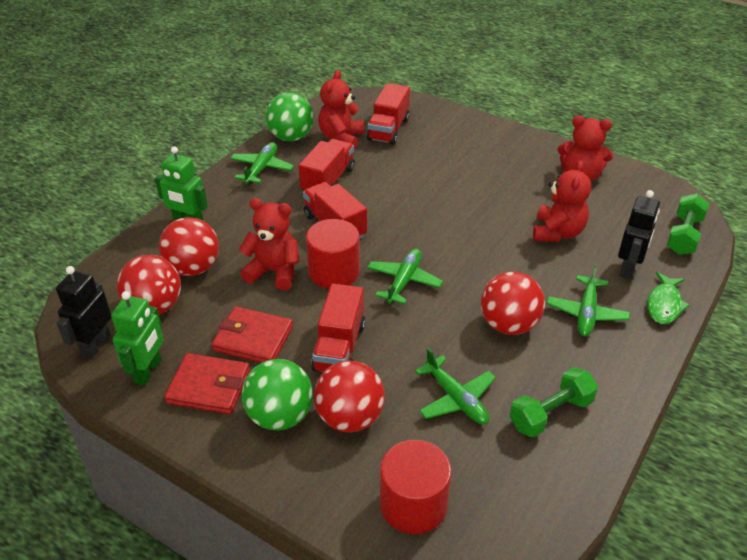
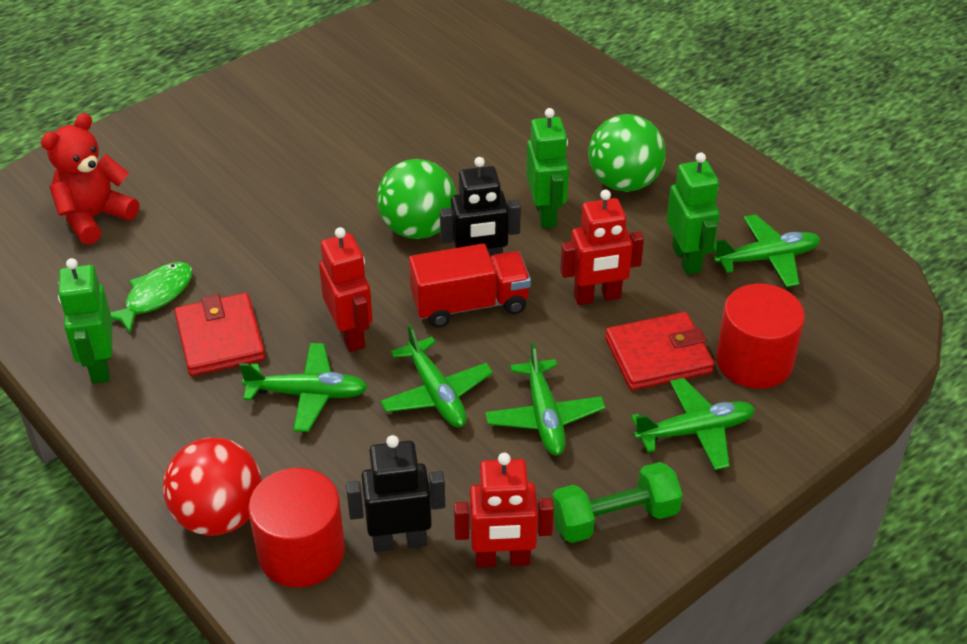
green dumbbell: [510,367,598,437] [667,194,709,255] = 2 -> [552,462,683,543] = 1
green plane: [230,142,294,184] [367,248,443,304] [415,348,496,424] [547,264,630,336] = 4 -> [239,343,368,432] [380,324,493,427] [485,342,605,456] [631,378,755,470] [713,214,820,287] = 5
green robot: [111,291,164,385] [155,146,208,221] = 2 -> [58,258,112,384] [526,108,569,228] [667,152,720,274] = 3
red ball: [117,255,181,315] [159,217,219,276] [314,361,385,432] [481,272,545,335] = 4 -> [163,438,262,536] = 1
red robot: none = 0 -> [319,227,373,352] [454,453,554,568] [560,189,644,305] = 3
red teddy bear: [239,198,299,290] [318,70,364,149] [533,160,591,242] [558,116,613,181] = 4 -> [41,113,139,245] = 1
red truck: [298,139,355,191] [303,182,367,239] [311,284,365,372] [367,83,410,145] = 4 -> [409,244,531,328] = 1

